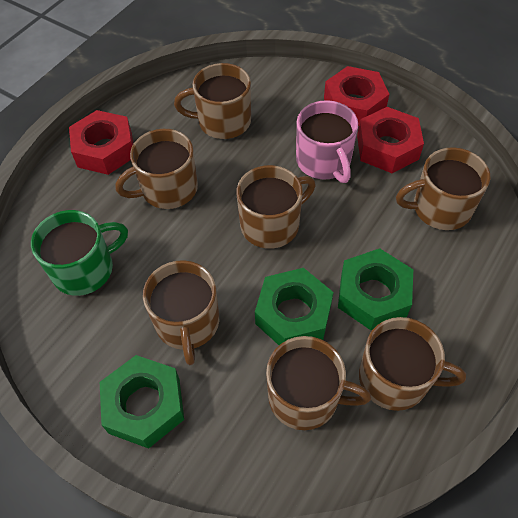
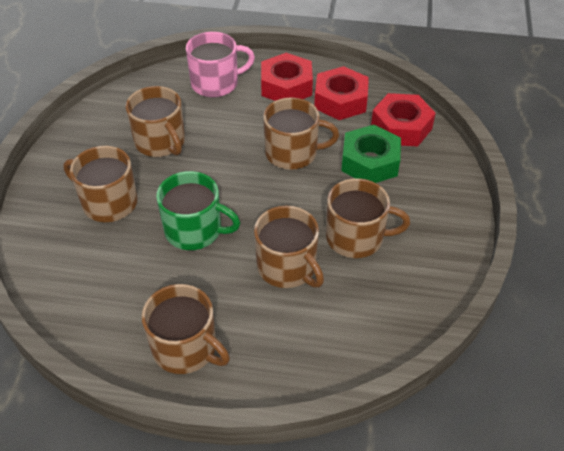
brown mug: [116,129,198,209] [143,260,219,365] [174,63,251,139] [237,165,315,249] [266,336,371,430] [359,317,466,411] [396,147,490,230] = 7 -> [64,146,138,222] [125,86,185,157] [141,284,230,374] [254,205,324,288] [263,97,339,170] [326,178,410,258] = 6
green nut: [100,355,184,449] [255,268,334,345] [338,248,413,330] = 3 -> [341,125,401,183] = 1

